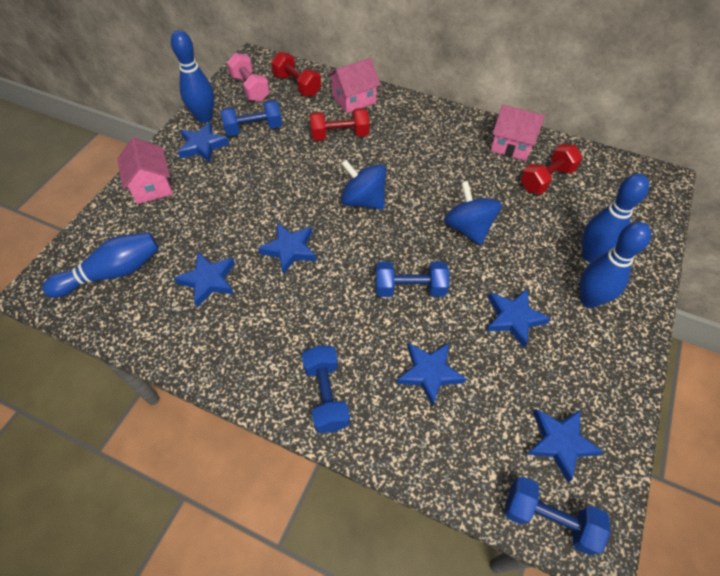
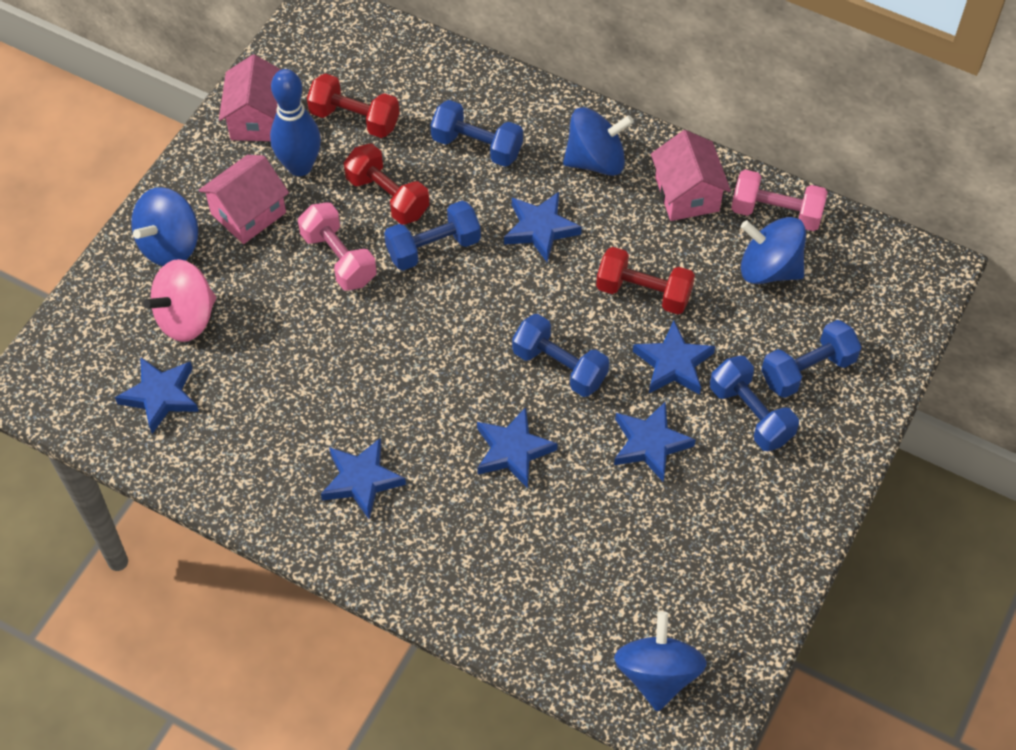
blue bowling pin: [42,232,159,298] [171,30,214,123] [580,222,651,308] [582,174,649,263] = 4 -> [270,69,321,176] = 1
blue dumbbell: [221,100,282,136] [302,345,350,433] [376,261,449,297] [504,477,610,556] = 4 -> [384,201,481,271] [430,100,523,167] [512,314,609,397] [710,356,799,451] [761,320,862,398] = 5
blue spinning top: [341,159,386,210] [444,181,502,245] = 2 -> [131,187,198,266] [563,107,634,176] [614,611,707,712] [741,217,806,284] = 4
pink dumbbell: [227,53,270,102] = 1 -> [298,202,377,291] [731,170,828,231] = 2
pink spinning top: none = 0 -> [144,259,216,342] = 1

